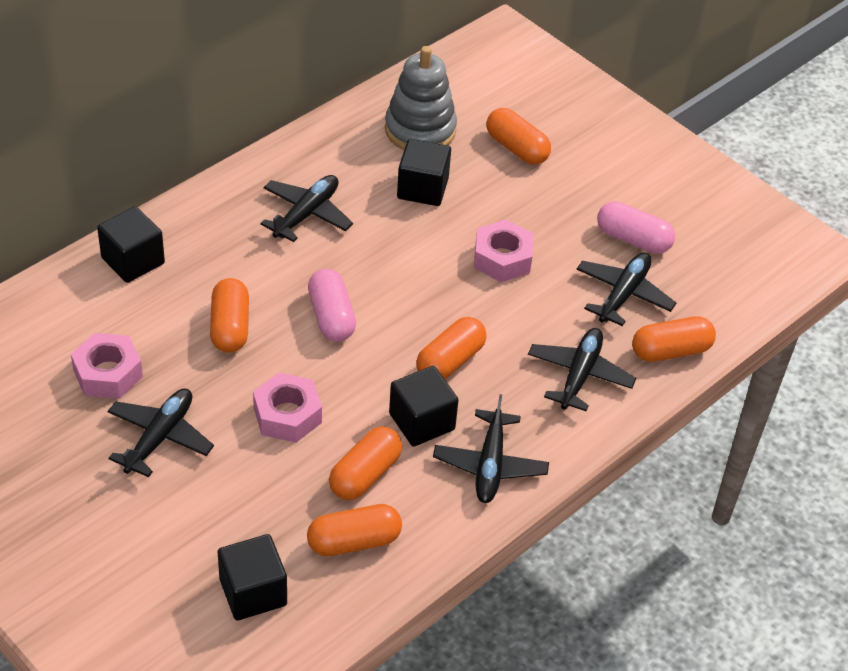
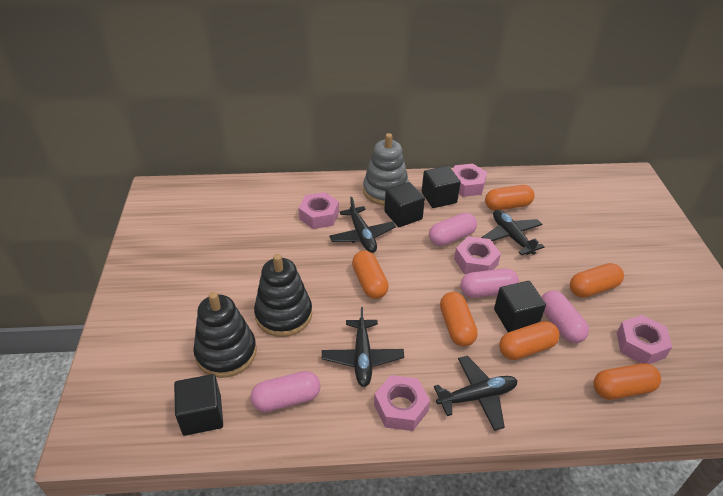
black plane: [108,389,214,477] [260,175,353,242] [433,394,549,503] [528,328,636,411] [576,252,676,326] = 5 -> [322,307,404,387] [329,197,396,253] [434,356,518,431] [482,210,544,255] = 4
black stacking toy: none = 0 -> [193,292,257,378] [254,254,312,337] = 2
pink capsule: [308,269,356,342] [597,201,675,254] = 2 -> [251,371,321,412] [429,213,477,246] [460,269,519,298] [542,291,589,343] = 4
pink nut: [71,333,143,399] [253,373,322,443] [474,220,533,282] = 3 -> [299,192,339,229] [374,375,430,431] [453,163,487,197] [454,236,501,274] [617,315,672,364] = 5

